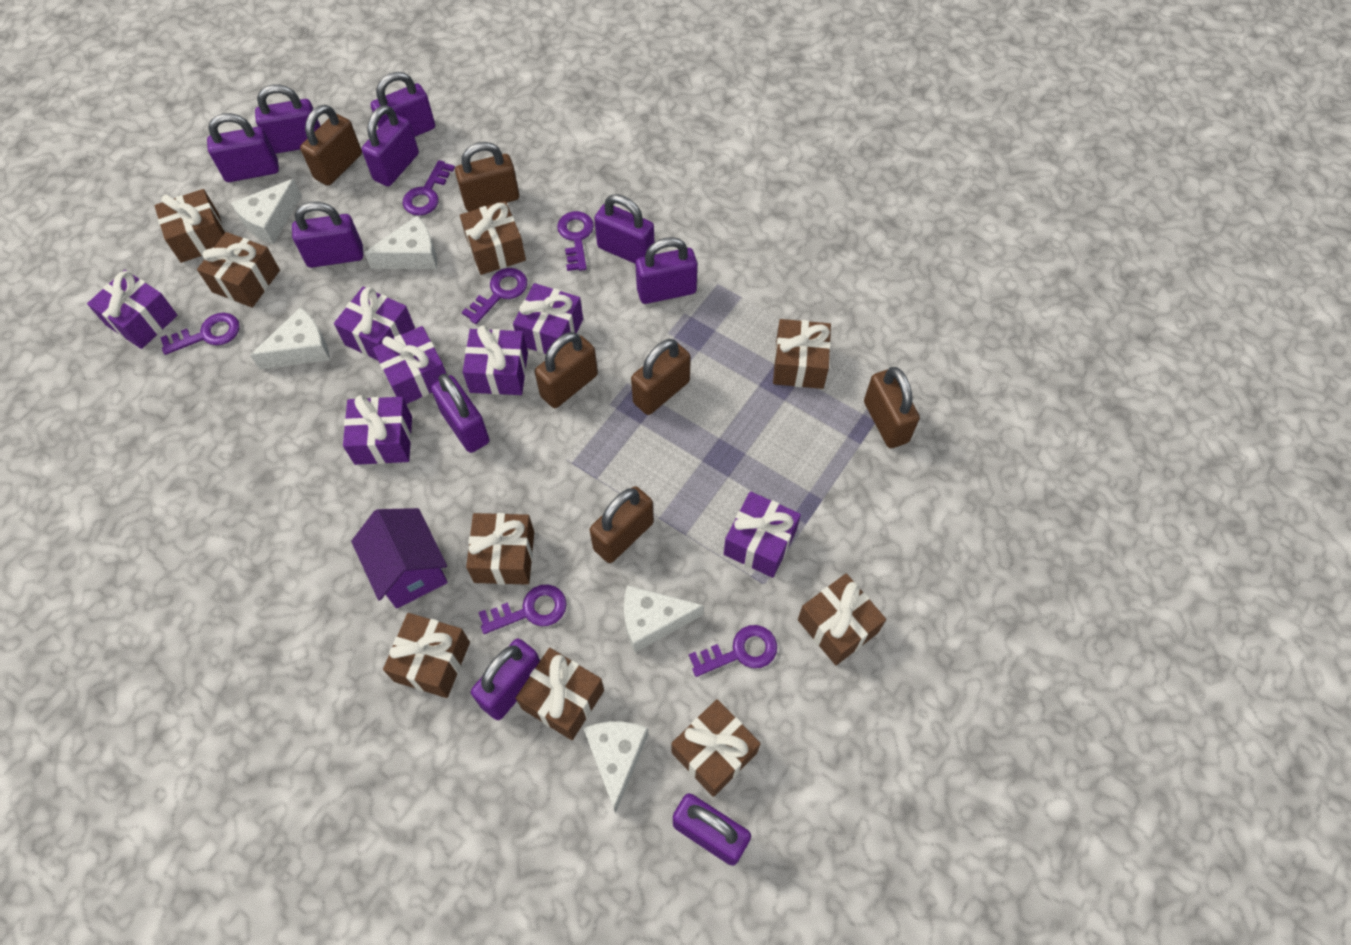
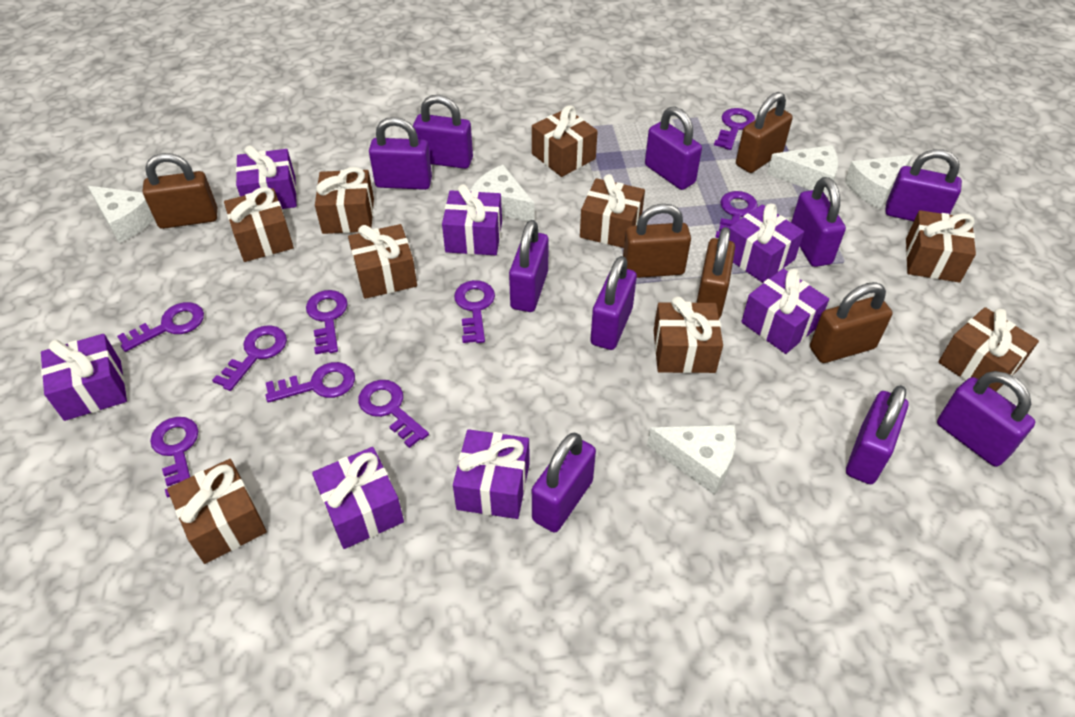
brown padlock: [300,105,362,186] [455,142,519,212] [535,332,598,408] [590,486,654,563] [631,339,691,415] [864,367,920,448] = 6 -> [143,153,217,229] [623,204,691,278] [696,227,735,319] [736,92,793,173] [810,282,893,363] = 5
purple house: [351,508,448,609] = 1 -> none = 0
purple key: [160,313,240,355] [403,160,455,216] [462,268,527,324] [478,585,567,634] [557,211,594,271] [689,625,777,677] = 6 -> [117,302,204,352] [150,417,198,498] [212,325,287,391] [266,362,355,403] [306,290,348,354] [358,380,429,448] [454,280,495,343] [714,108,755,150] [715,191,758,238] = 9

